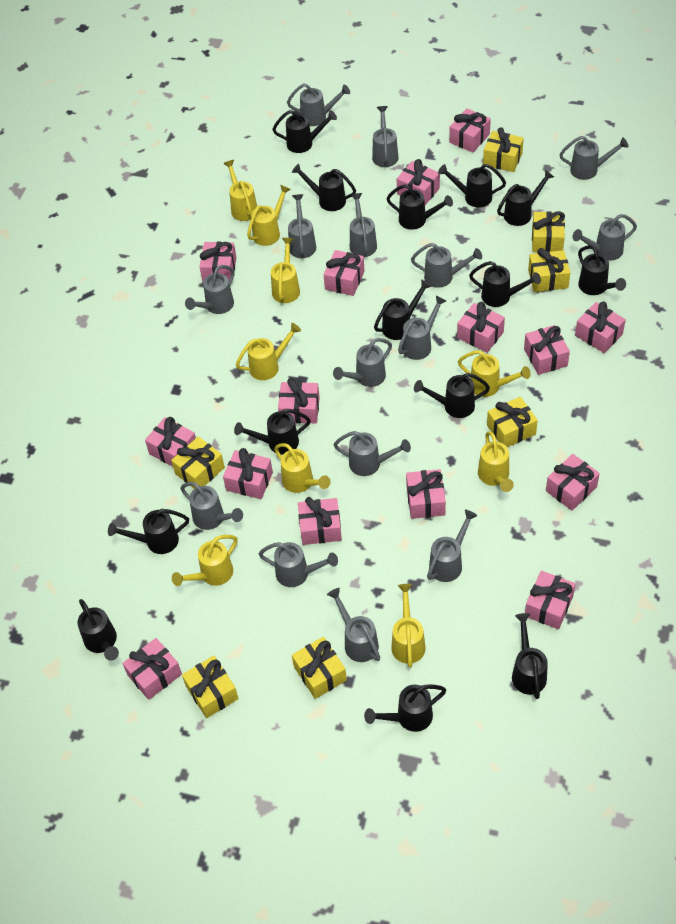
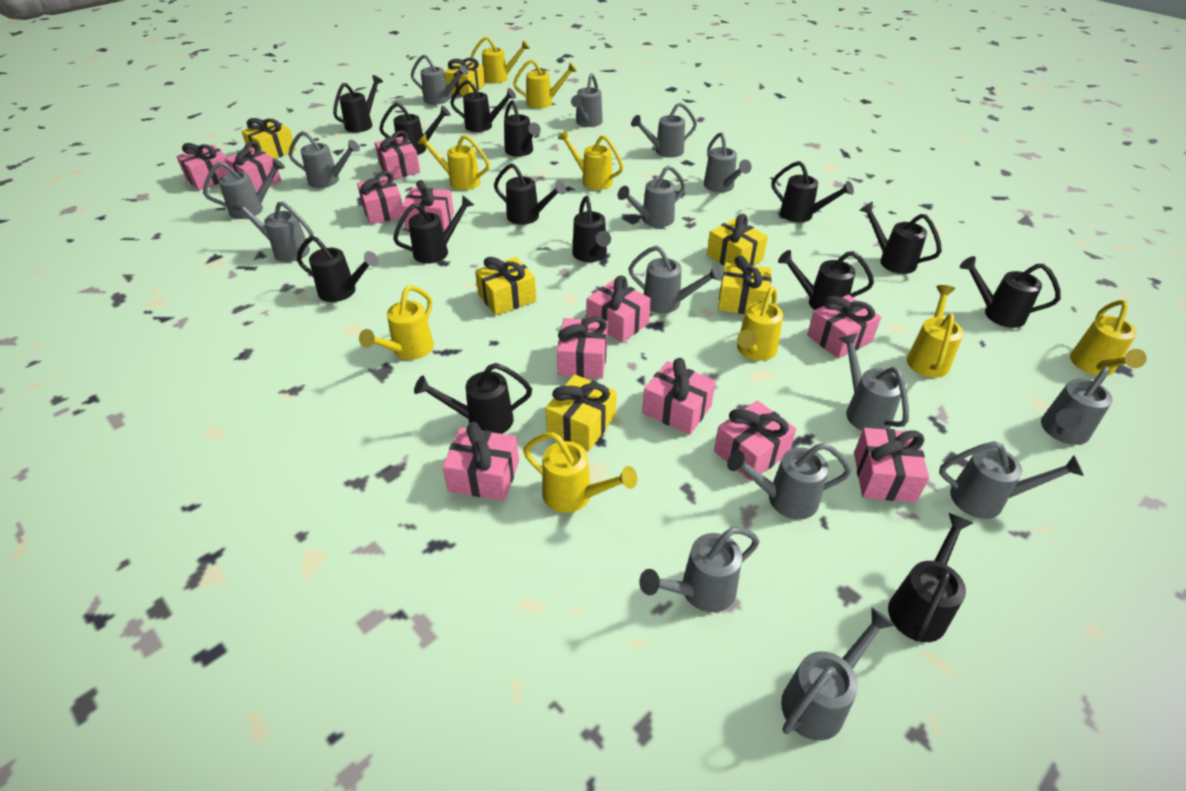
pink gift: [122,638,182,700] [145,417,196,467] [199,242,237,282] [223,448,273,499] [278,378,320,423] [298,497,342,545] [324,250,365,296] [397,159,440,205] [406,469,446,519] [449,109,491,153] [457,302,505,353] [524,325,570,375] [525,571,576,629] [546,454,600,511] [575,302,626,353] = 15 -> [176,143,230,190] [225,141,282,191] [357,171,403,224] [375,131,420,179] [401,180,454,232] [442,422,519,501] [557,317,608,379] [587,276,651,343] [642,358,716,435] [714,400,796,481] [807,295,881,359] [854,428,929,502] = 12
yellow gift: [171,436,225,489] [182,656,239,718] [292,637,347,699] [483,127,524,172] [487,397,538,447] [528,248,570,292] [532,211,565,252] = 7 -> [241,118,296,159] [444,58,485,95] [475,257,537,315] [545,374,617,451] [707,214,768,266] [718,255,772,314] = 6

